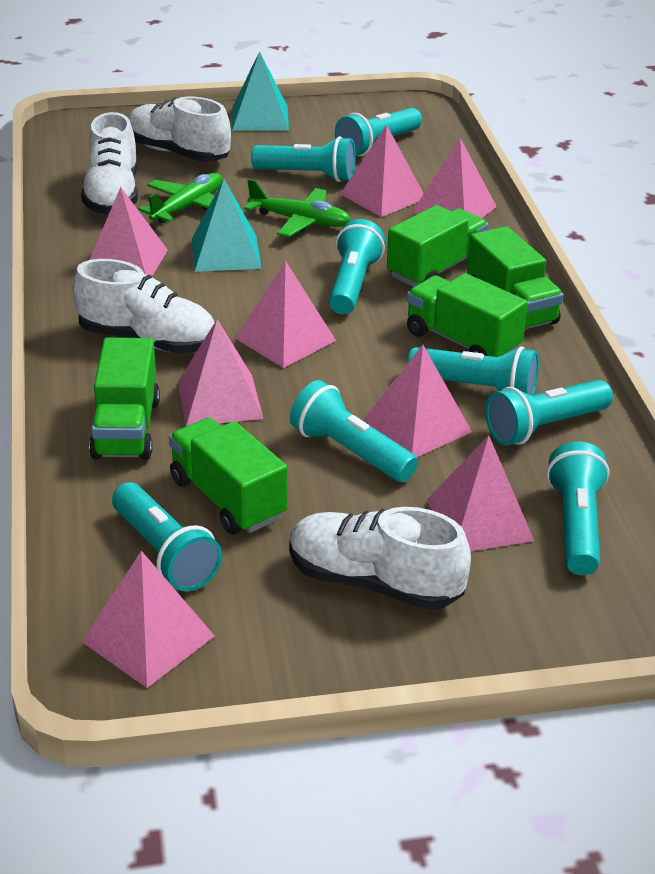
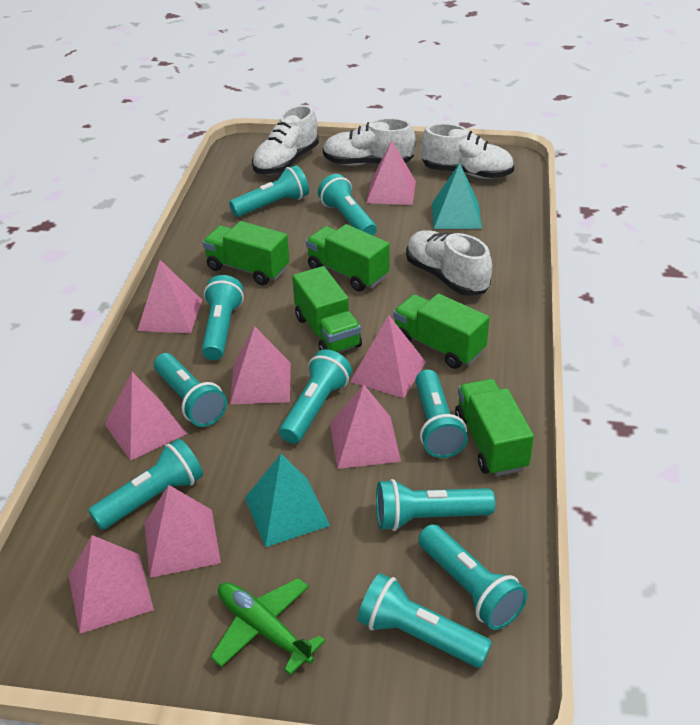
green plane: [138,173,223,223] [244,179,351,237] = 2 -> [211,578,325,675] = 1
turquoise flashlight: [112,482,222,591] [251,136,356,182] [290,380,418,482] [329,219,385,314] [335,108,422,156] [407,346,539,396] [485,380,613,445] [547,442,610,575] = 8 -> [88,439,203,530] [154,353,227,427] [202,275,244,360] [229,165,309,217] [279,349,352,444] [318,174,377,236] [357,573,492,668] [376,479,495,531] [415,369,468,458] [418,524,527,630] = 10

